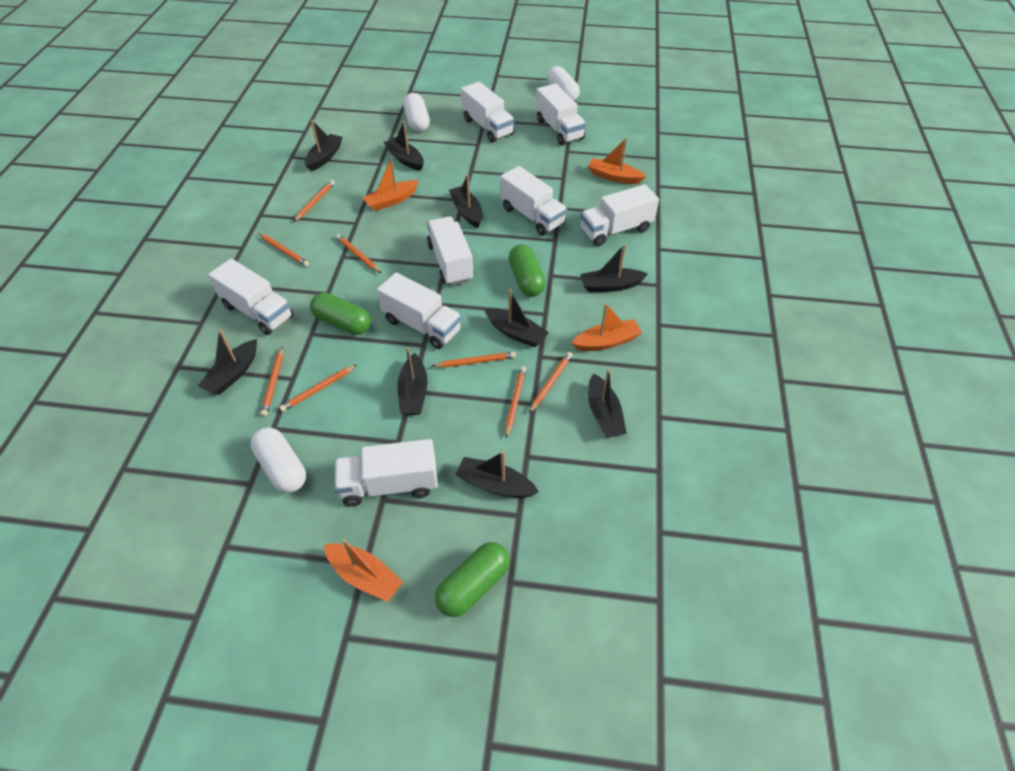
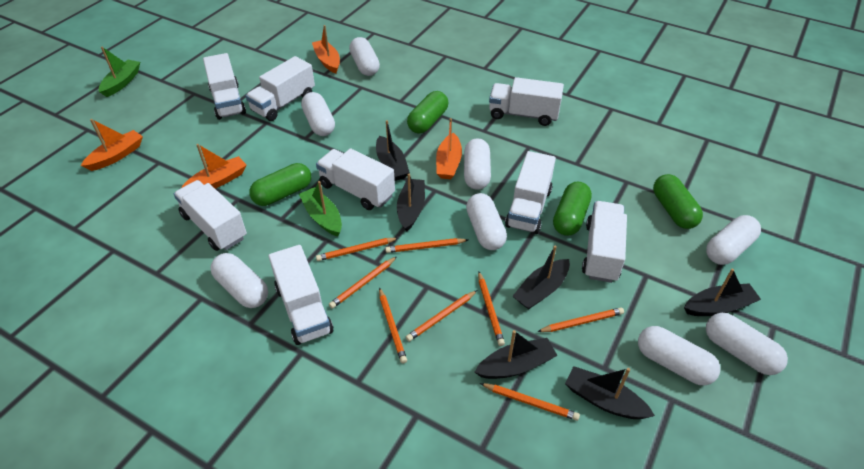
black boat: [198,329,257,395] [305,120,343,171] [383,121,424,171] [397,347,428,415] [449,174,483,228] [455,451,539,498] [484,289,549,347] [580,244,648,292] [588,369,627,438] = 9 -> [376,120,410,181] [397,174,425,232] [475,330,558,379] [513,245,570,309] [565,366,655,419] [684,269,761,316] = 6
green boat: none = 0 -> [99,46,140,97] [299,181,342,237] = 2
green capsule: [310,292,371,335] [435,542,510,617] [508,244,546,297] = 3 -> [249,163,311,206] [407,91,448,134] [553,182,592,236] [653,174,703,229] = 4
white capsule: [251,427,306,493] [403,93,430,132] [547,66,580,101] = 3 -> [210,253,268,308] [301,92,335,136] [349,37,380,76] [464,138,491,190] [466,193,507,250] [638,326,720,386] [706,215,761,265] [706,313,788,375] = 8

